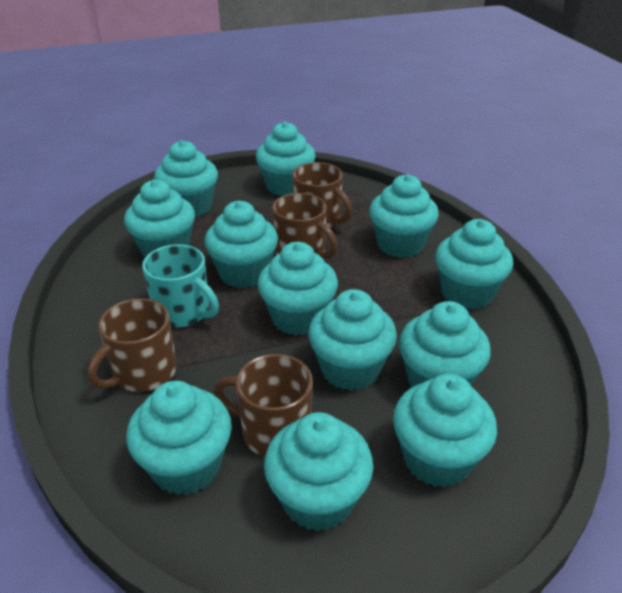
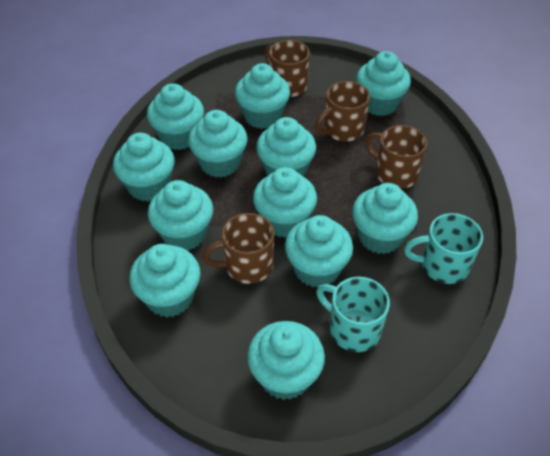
turquoise mug: [142,244,219,327] = 1 -> [316,277,390,352] [404,213,483,284] = 2

